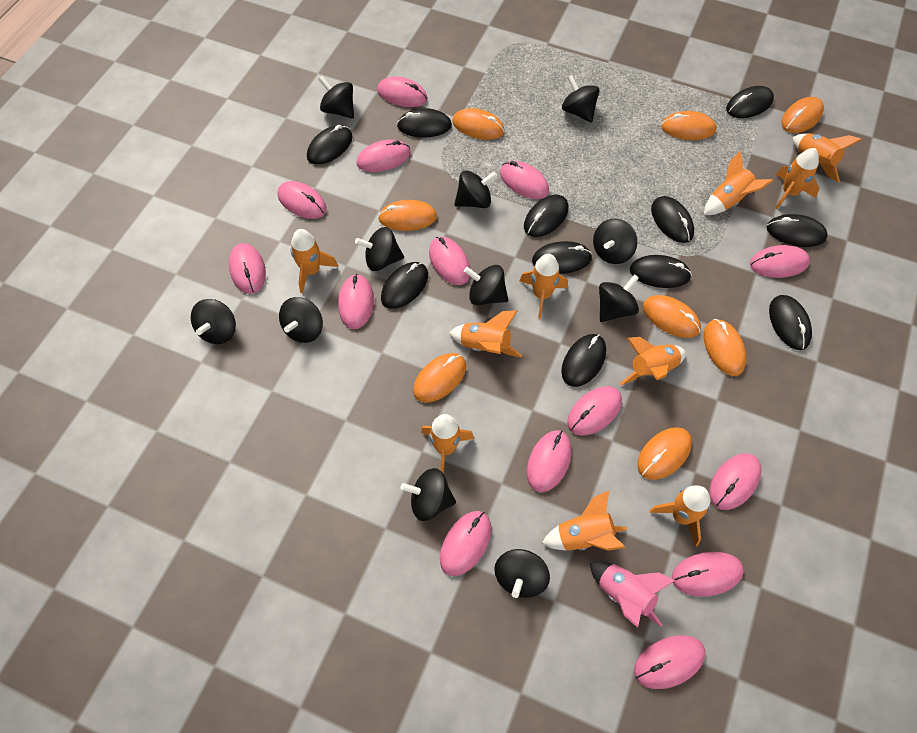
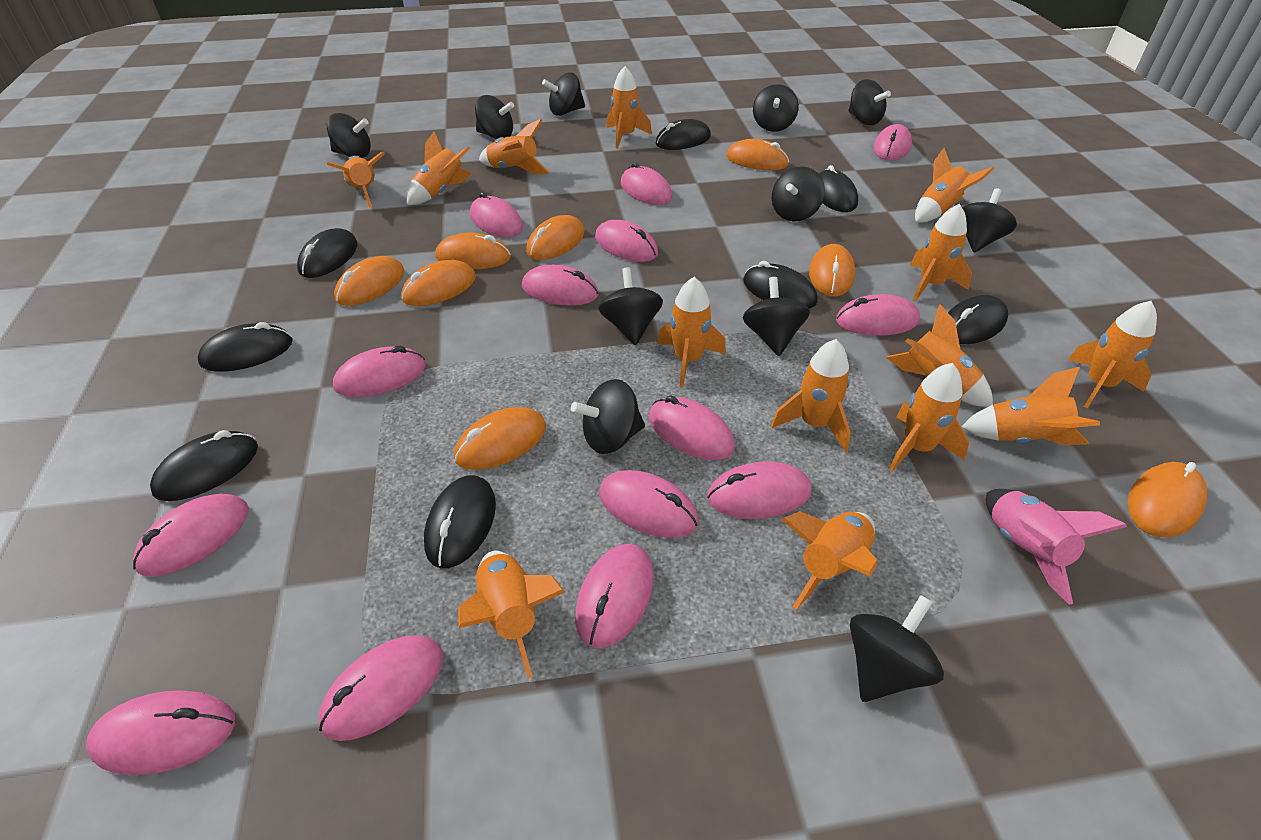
black mouse: [307,125,353,165] [381,262,428,309] [397,108,452,138] [524,195,568,237] [532,241,592,274] [561,334,606,387] [630,255,692,288] [651,196,694,243] [726,86,774,118] [766,214,828,247] [769,295,812,350] = 11 -> [150,430,258,501] [197,322,293,372] [297,228,358,278] [424,475,496,568] [655,119,711,150] [743,261,818,309] [818,165,858,212] [948,295,1008,344] = 8
orange rocket: [290,229,338,294] [421,414,474,474] [449,310,523,357] [520,254,568,319] [542,490,627,551] [619,337,686,385] [649,485,710,547] [704,150,773,215] [775,148,819,209] [793,133,862,183] = 10 -> [327,152,385,208] [407,132,472,205] [458,551,565,679] [479,119,550,175] [607,66,652,149] [657,277,726,388] [771,339,851,452] [781,511,877,610] [886,304,993,407] [889,363,969,472] [910,204,972,301] [915,148,994,223] [962,367,1100,445] [1068,301,1157,408] = 14

